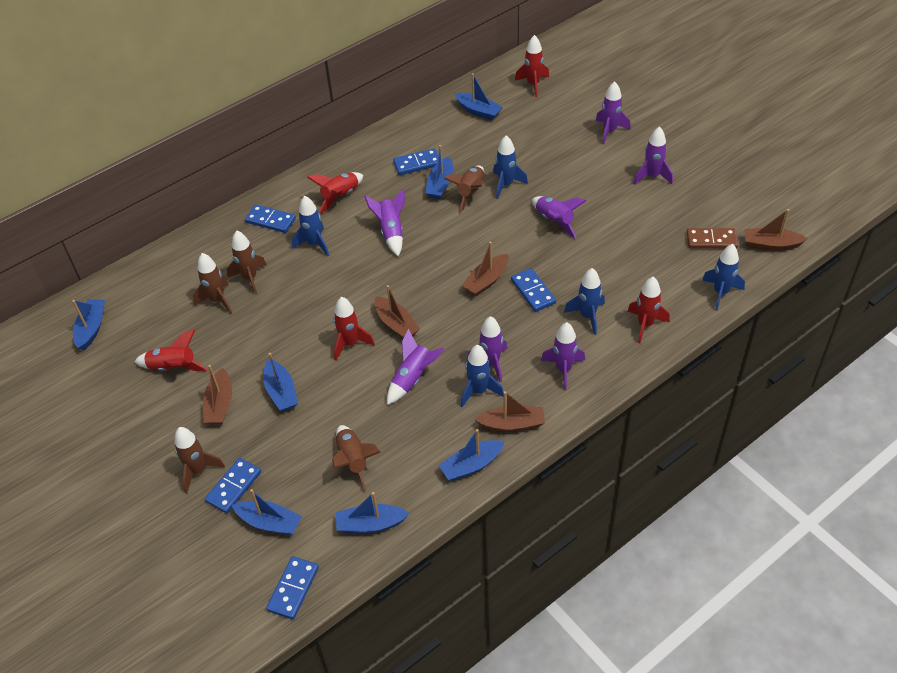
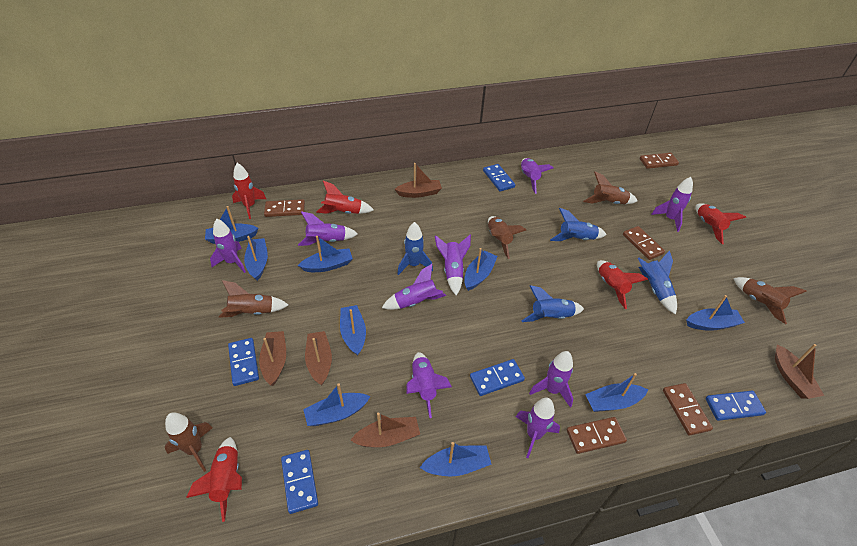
blue boat: [72,299,105,351] [232,489,302,535] [263,353,298,411] [336,492,409,533] [425,145,453,199] [439,429,504,481] [454,73,503,120] = 7 -> [205,206,259,244] [244,236,268,281] [298,236,353,272] [303,383,370,426] [340,305,366,356] [420,442,492,477] [464,248,498,291] [585,373,648,412] [686,295,745,331] = 9
blue rocket: [292,196,329,256] [461,345,503,407] [493,135,528,199] [564,268,605,335] [702,244,745,310] = 5 -> [397,222,433,275] [522,285,584,322] [550,208,607,241] [638,250,677,314] = 4
brown domino: [687,228,738,249] = 1 -> [264,199,305,217] [567,417,627,454] [623,226,665,260] [640,153,679,169] [663,383,713,436] = 5
purple rocket: [364,189,405,256] [387,329,444,405] [467,316,507,382] [532,196,586,239] [541,322,585,390] [596,81,631,144] [634,126,673,185] = 7 -> [210,219,246,273] [298,211,358,246] [382,264,446,310] [406,352,452,418] [435,235,471,295] [516,398,560,458] [521,158,554,194] [529,351,573,408] [651,177,693,232] = 9

